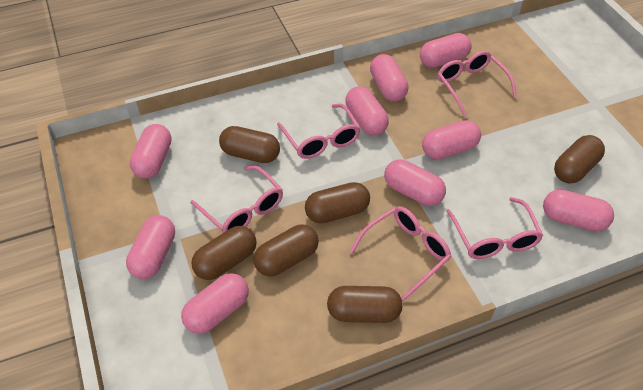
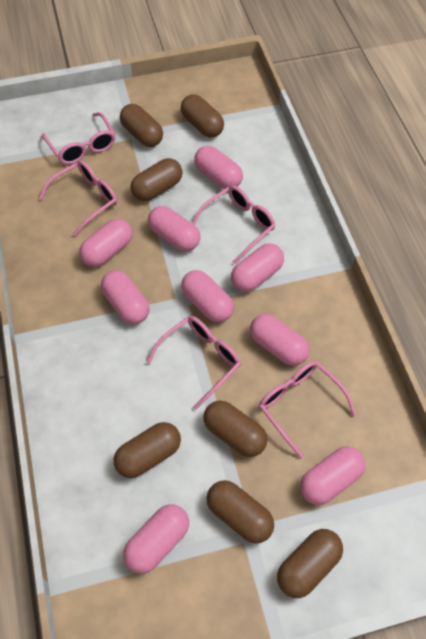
brown capsule: [191,226,257,280] [219,126,280,163] [254,225,319,276] [305,182,370,223] [327,286,403,323] [554,135,605,184] = 6 -> [114,422,181,478] [120,104,163,147] [131,158,182,201] [181,94,224,138] [203,401,267,457] [207,480,274,544] [277,529,343,598] = 7

